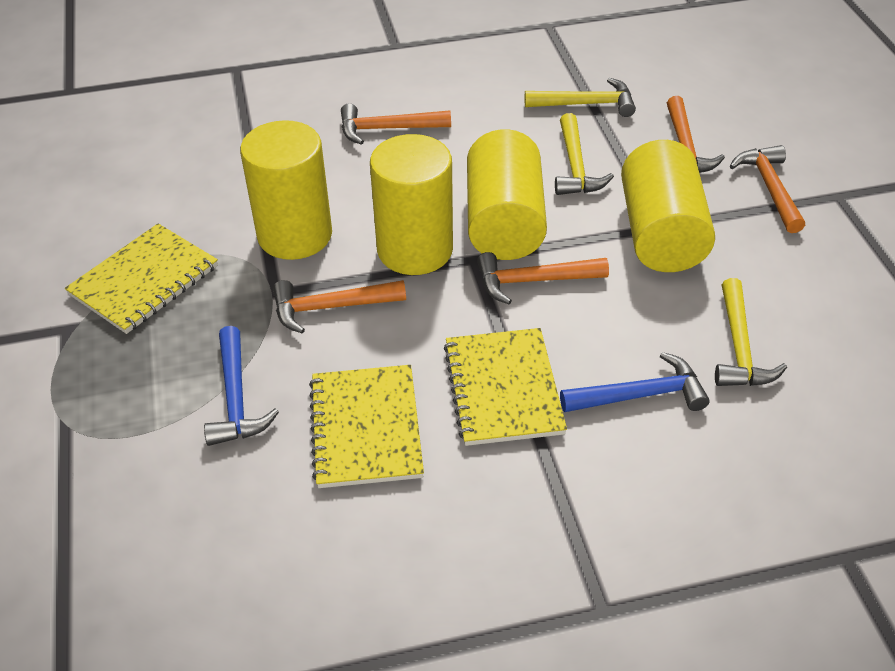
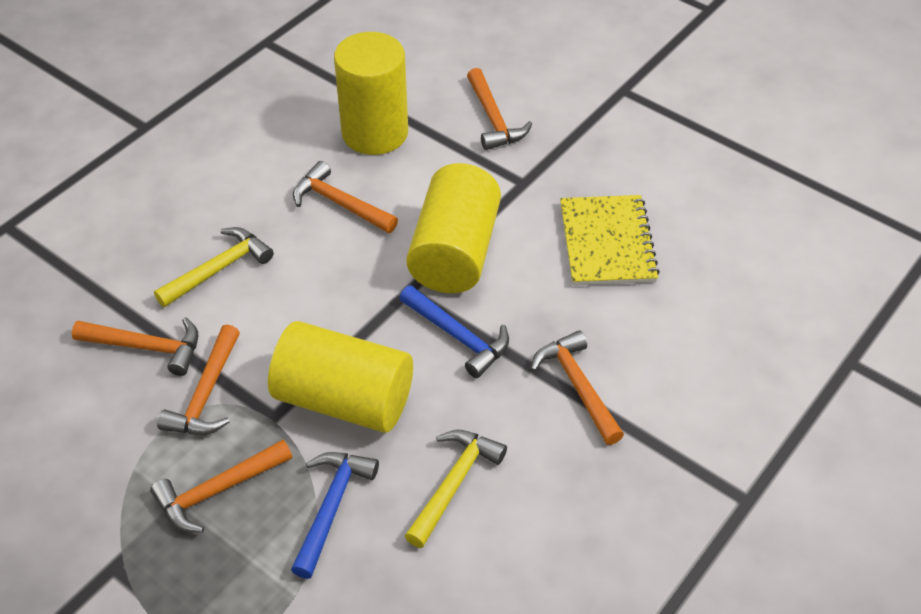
orange hammer: [273,280,406,333] [341,103,451,145] [477,252,609,304] [667,96,725,173] [730,145,805,233] = 5 -> [72,317,198,376] [150,440,292,532] [157,324,240,435] [293,161,398,233] [467,68,532,150] [531,330,624,445] = 6
yellow cylinder: [240,120,332,260] [370,134,453,275] [467,129,547,260] [621,140,715,272] = 4 -> [268,321,413,433] [334,32,408,155] [406,163,501,293] = 3
yellow hammer: [525,78,636,117] [555,113,614,195] [715,278,787,386] = 3 -> [154,227,274,307] [405,430,507,548] = 2
yellow notebook: [65,223,218,334] [309,365,424,488] [444,328,567,446] = 3 -> [560,195,660,286] = 1

